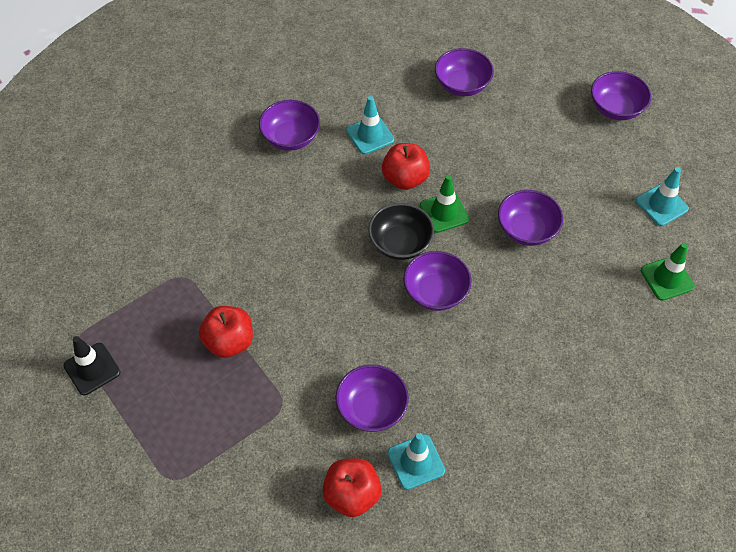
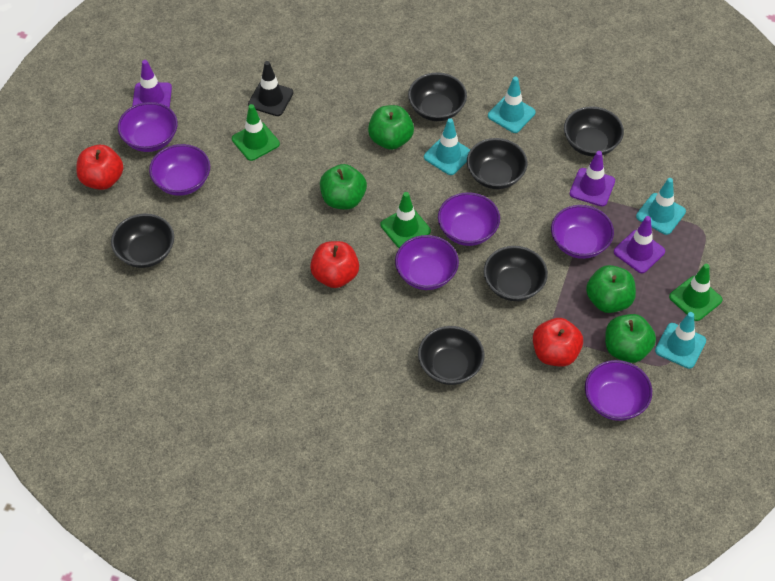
black bowl: [368,203,434,260] = 1 -> [111,214,174,268] [408,73,467,121] [418,326,484,385] [467,138,527,189] [484,246,548,301] [564,106,624,157] = 6
green apple: none = 0 -> [320,164,367,209] [368,105,414,150] [586,265,636,313] [605,314,656,363] = 4
green traffic cone: [420,175,469,233] [641,243,695,301] = 2 -> [232,104,280,161] [381,192,431,248] [669,264,723,321] = 3
purple traffic cone: none = 0 -> [132,60,172,108] [570,151,615,206] [614,216,665,273] = 3
turquoise traffic cone: [346,96,394,154] [387,433,445,490] [636,167,689,226] = 3 -> [424,118,471,175] [488,77,536,133] [636,178,686,235] [655,312,706,369] = 4

